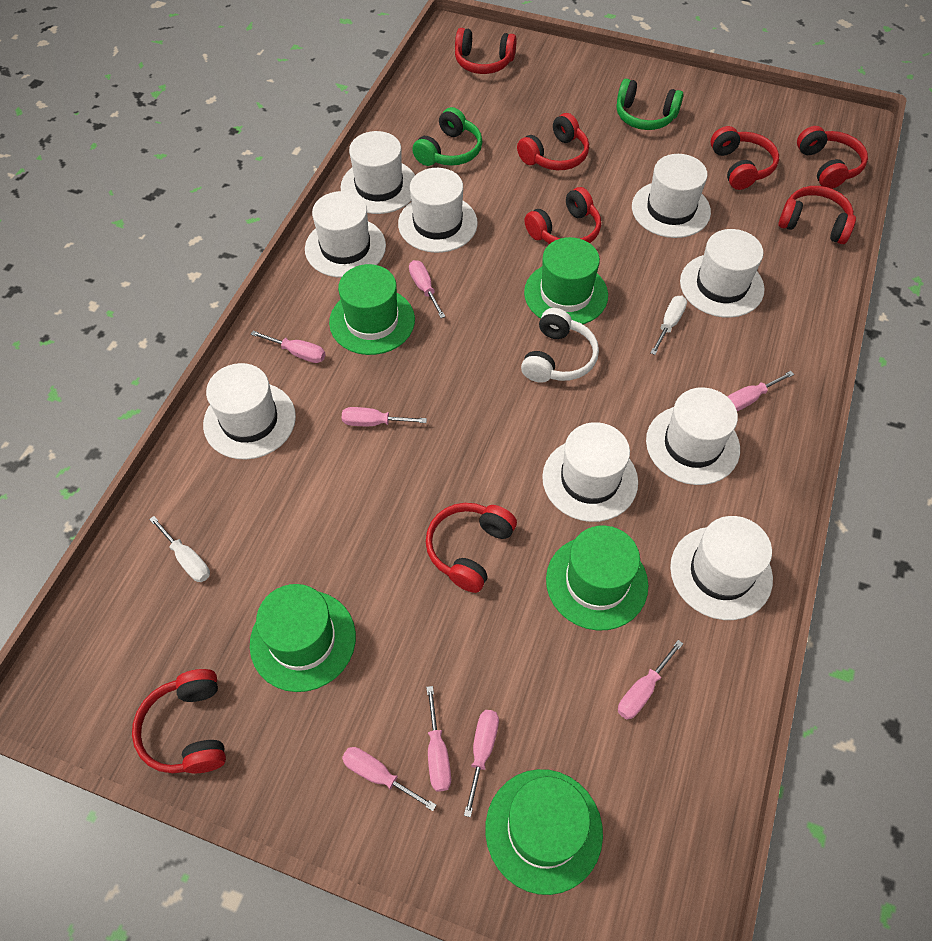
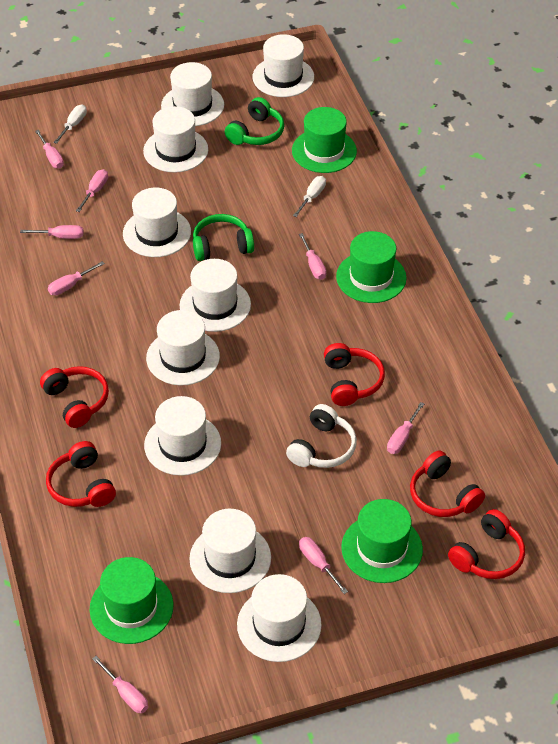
green hat: [250,584,356,692] [329,264,415,355] [485,769,603,895] [524,237,608,324] [546,526,648,630] = 5 -> [90,557,173,644] [292,107,357,173] [336,231,407,303] [341,499,423,583] = 4
red headphones: [132,669,226,773] [426,503,517,593] [455,28,517,74] [517,113,589,170] [525,187,601,244] [711,126,779,190] [778,186,856,244] [797,126,868,189] = 8 -> [40,366,109,428] [46,441,116,507] [324,343,385,406] [410,451,485,517] [448,509,525,579] = 5

